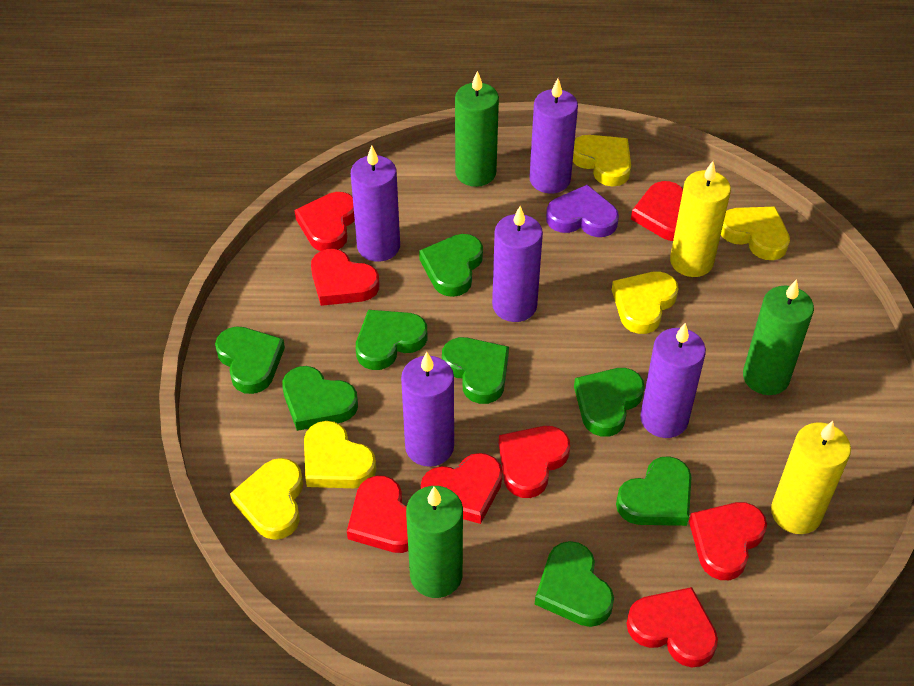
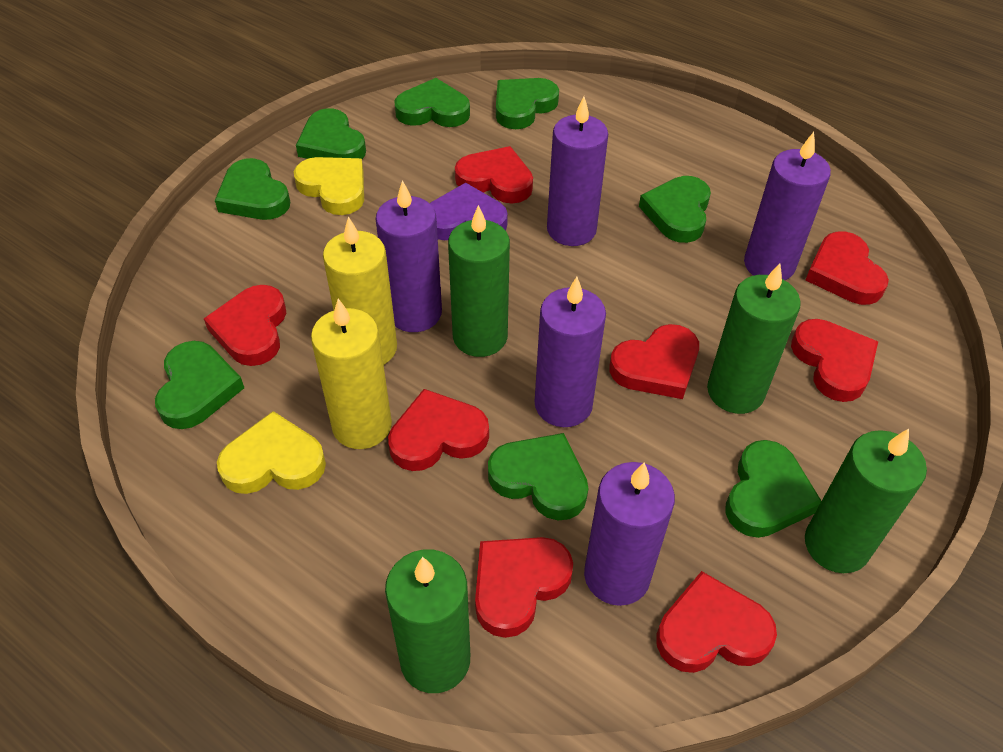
green candle: [406,486,463,598] [455,71,499,187] [743,279,814,395] = 3 -> [385,549,470,693] [448,205,510,357] [707,263,801,414] [805,429,927,573] = 4
yellow heart: [230,458,303,540] [304,421,376,488] [573,135,631,186] [612,271,679,334] [721,207,790,260] = 5 -> [217,411,326,494] [294,157,364,215] = 2

